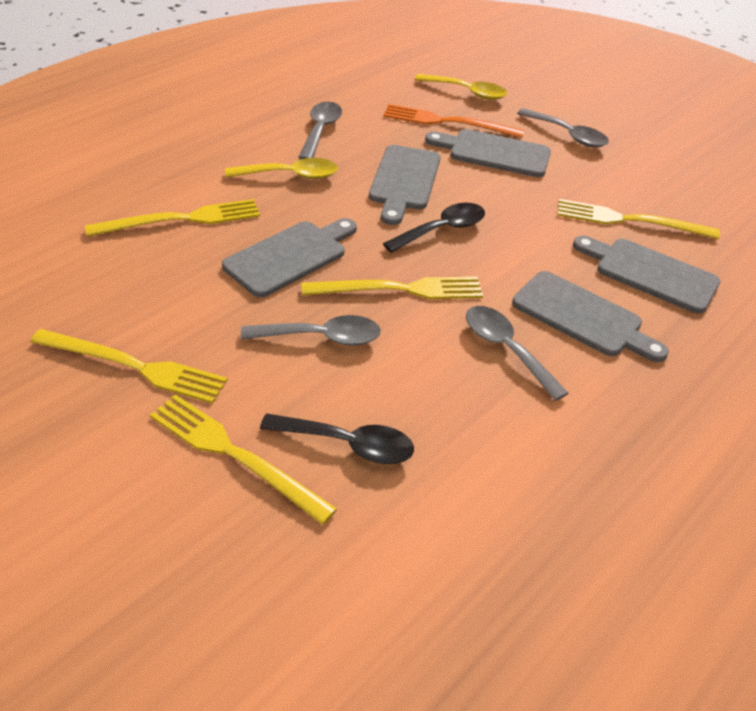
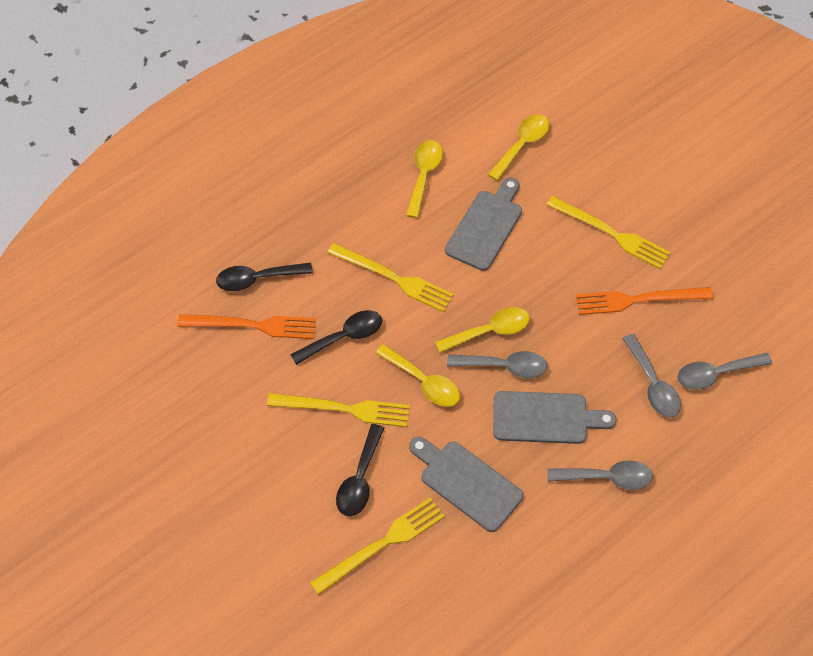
black spoon: [260,414,414,464] [383,203,485,253] = 2 -> [216,263,313,291] [290,310,382,365] [336,424,384,516] = 3
grey cutting board: [222,218,357,297] [369,145,440,225] [425,129,551,177] [512,271,669,362] [573,236,720,314] = 5 -> [409,437,523,532] [445,178,522,271] [493,391,616,444] = 3
orange fork: [383,104,524,138] = 1 -> [177,314,316,339] [576,287,713,315] = 2
yellow fork: [30,329,228,404] [85,199,260,237] [150,394,337,525] [301,277,483,299] [557,199,720,239] = 5 -> [267,393,410,427] [310,497,445,595] [327,243,454,312] [546,196,670,269] = 4
yellow spoon: [225,158,338,179] [415,74,507,100] = 2 -> [376,344,460,407] [406,140,443,218] [435,307,530,353] [488,114,549,181] = 4

